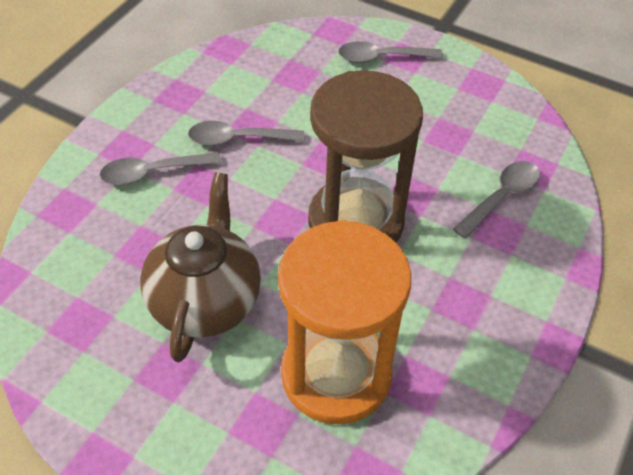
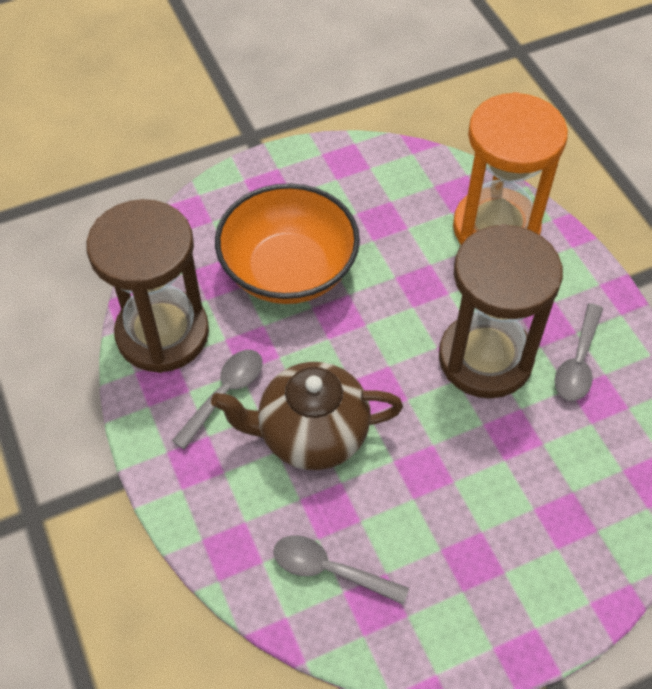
brown hourglass: [308,70,423,243] = 1 -> [86,199,209,373] [439,224,563,399] = 2
grey spoon: [100,152,222,185] [188,121,305,146] [338,41,443,63] [453,161,540,239] = 4 -> [172,350,263,450] [273,536,409,605] [554,303,603,401] = 3
orange bowl: none = 0 -> [215,183,360,304] = 1

